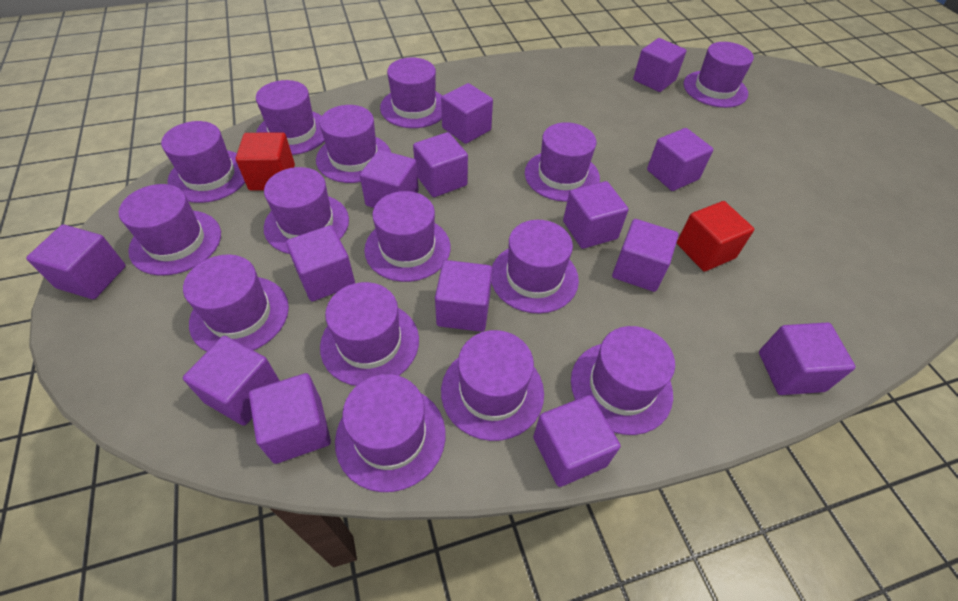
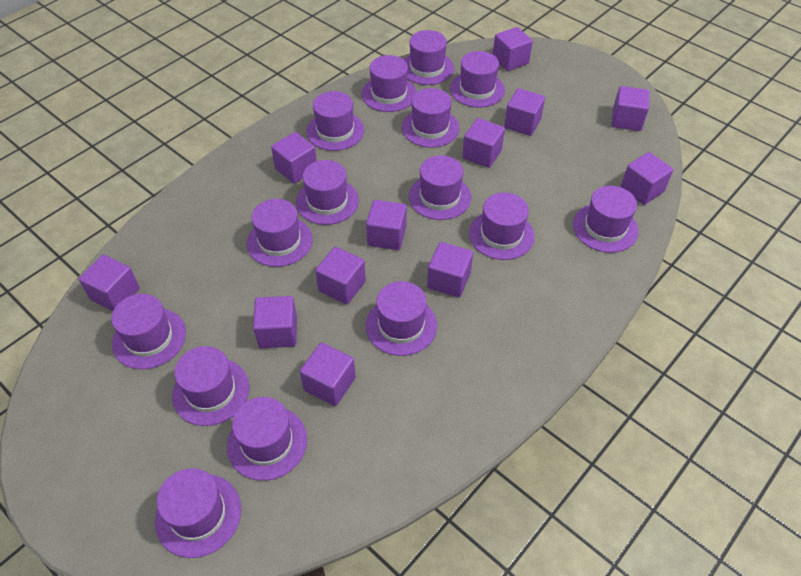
purple cube: [26,225,126,299] [183,336,280,426] [249,373,331,464] [286,225,355,302] [360,150,419,208] [413,132,468,197] [435,260,492,332] [441,83,493,144] [533,395,621,487] [563,181,629,249] [612,219,678,292] [633,38,687,92] [647,128,713,191] [759,322,856,395] = 14 -> [79,255,140,311] [253,296,297,348] [271,132,317,184] [300,342,356,406] [315,247,366,305] [366,200,407,250] [427,242,473,298] [462,118,505,168] [493,27,533,71] [504,88,545,136] [612,86,650,131] [621,152,673,205] = 12
red cube: [236,132,295,191] [677,201,754,272] = 2 -> none = 0

